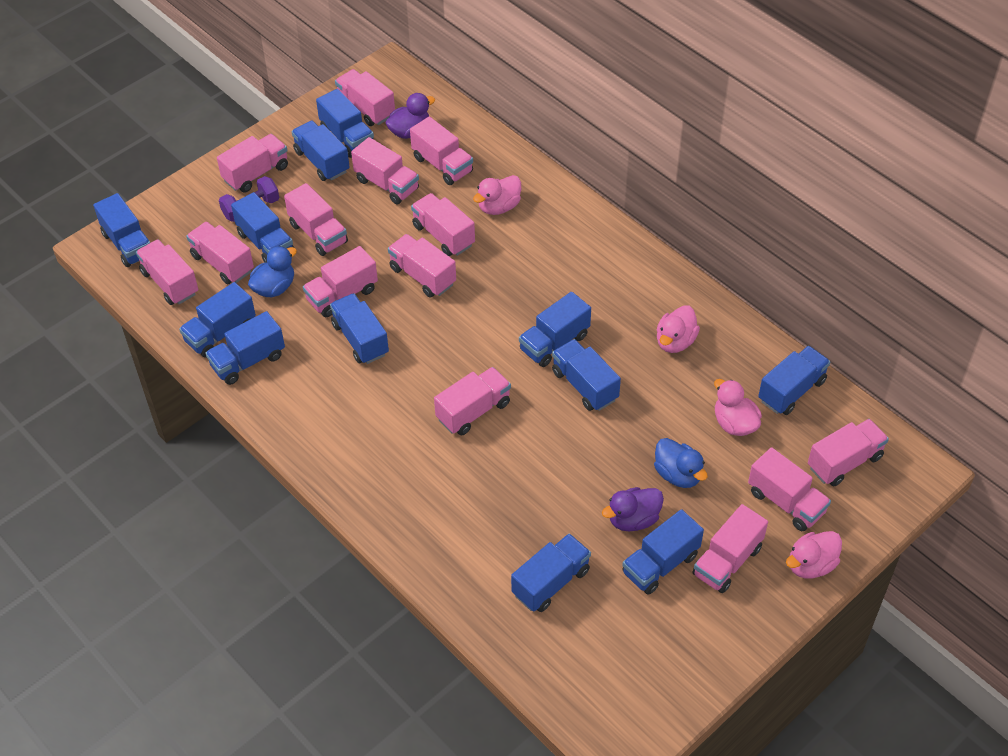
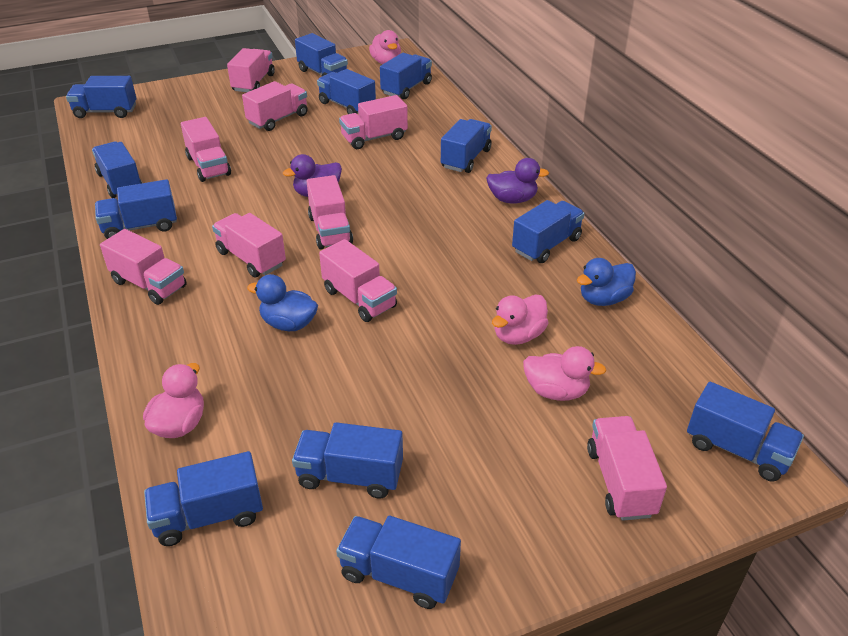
pink truck: [136,239,198,305] [186,222,254,284] [217,134,288,193] [284,183,348,256] [303,246,378,317] [335,69,395,126] [351,137,419,204] [388,234,456,297] [410,117,473,185] [411,193,475,256] [434,367,511,436] [693,504,768,593] [748,447,831,531] [808,419,889,486] = 14 -> [100,229,187,305] [181,117,231,182] [212,213,286,278] [227,48,275,92] [242,81,308,131] [306,175,353,249] [319,239,397,322] [339,95,408,149] [587,416,667,521] = 9
purple dumbbell: [219,176,279,222] = 1 -> none = 0

